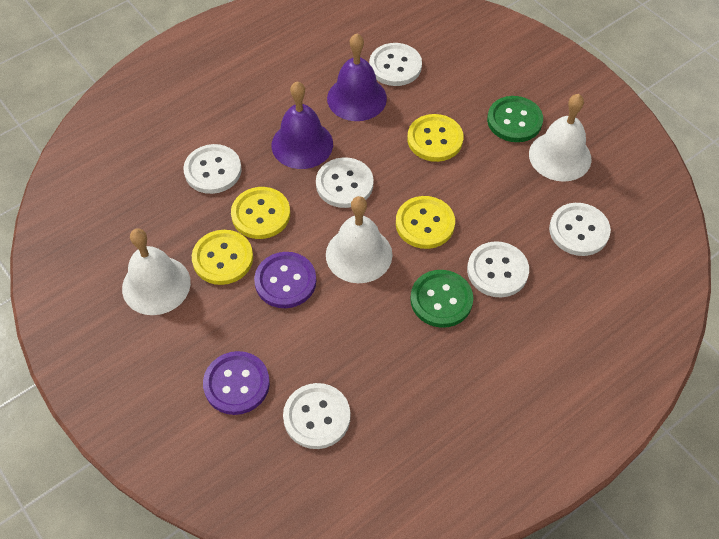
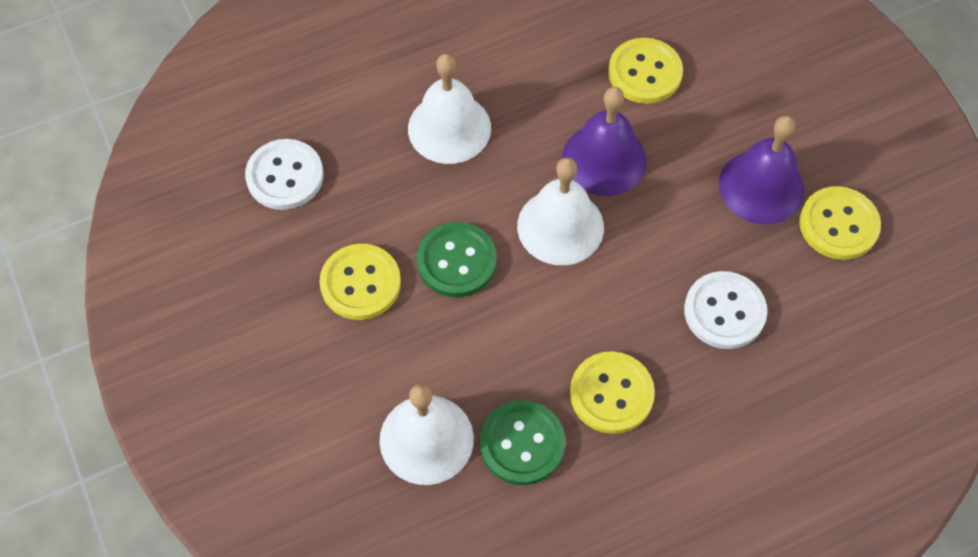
purple button: [203,351,270,415] [254,252,316,308] = 2 -> none = 0
white button: [183,144,242,194] [283,383,351,449] [316,157,373,208] [369,43,422,86] [467,241,529,297] [549,203,611,256] = 6 -> [245,139,324,210] [684,271,767,349] = 2

